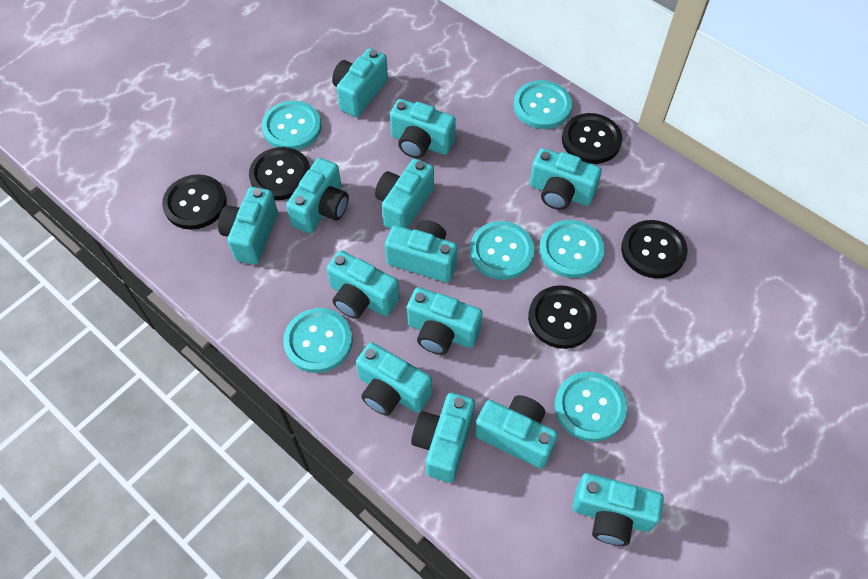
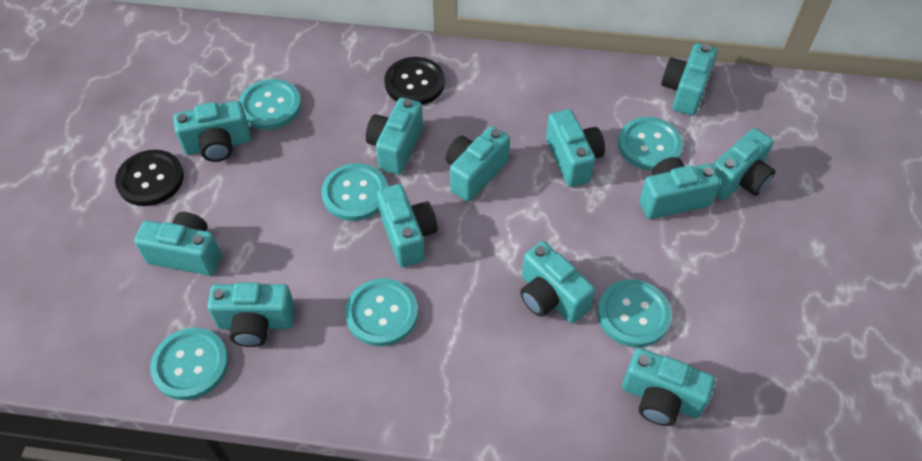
black button: [162,174,227,230] [249,147,310,200] [528,285,597,349] [562,113,622,164] [621,220,688,278] = 5 -> [115,150,184,206] [385,57,445,105] = 2
turquoise camera: [218,187,278,265] [286,158,349,233] [327,251,400,319] [332,48,388,117] [356,342,432,416] [375,159,434,229] [385,220,457,283] [390,99,456,158] [407,287,483,355] [411,393,475,483] [475,395,558,468] [530,148,602,210] [572,473,664,546] = 13 -> [134,212,222,276] [173,101,251,162] [207,282,295,347] [366,98,423,174] [377,184,438,267] [446,126,510,202] [520,241,595,324] [546,109,605,187] [622,348,715,426] [639,157,720,219] [661,43,717,116] [713,128,775,200] = 12

